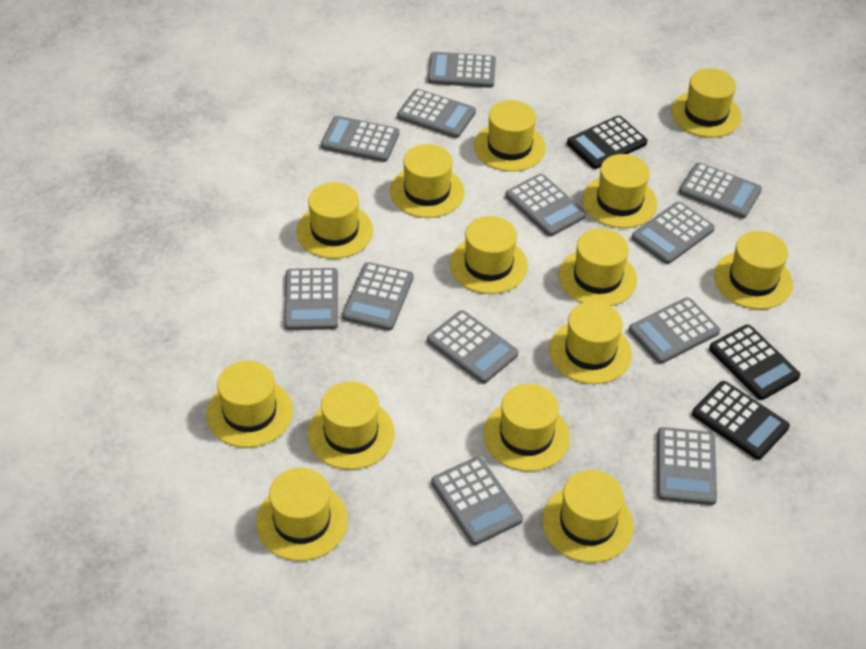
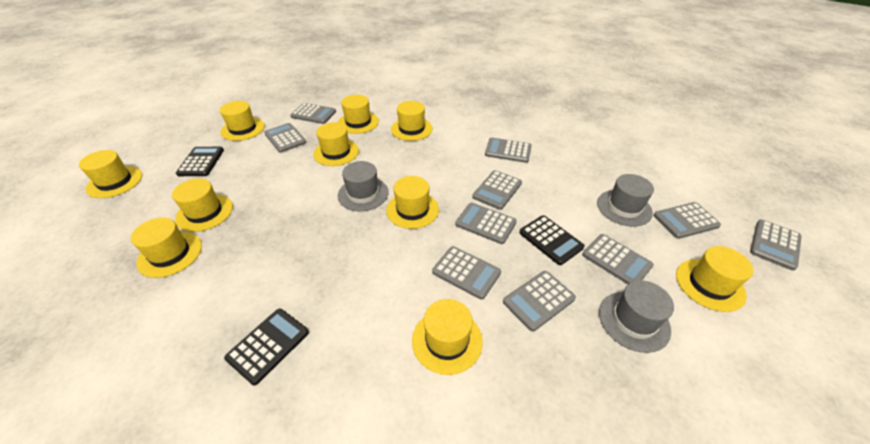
grey calculator: [284,268,338,330] [321,116,399,162] [342,262,413,331] [397,89,476,138] [427,310,518,384] [428,52,496,88] [431,457,523,545] [505,174,586,236] [629,297,720,364] [632,202,715,264] [657,427,717,505] [679,162,762,218] = 12 -> [264,123,306,153] [290,103,336,124] [432,246,501,300] [455,203,517,244] [472,170,522,210] [485,138,532,163] [503,271,576,332] [582,234,654,284] [654,202,721,239] [750,220,802,271] = 10
grey hat: none = 0 -> [338,161,389,211] [597,174,654,227] [599,280,674,353] = 3
yellow hat: [206,361,293,448] [256,468,348,561] [296,182,373,259] [307,381,395,470] [390,144,465,218] [450,216,528,294] [474,100,546,172] [483,384,570,471] [542,470,634,563] [549,301,632,384] [558,228,637,306] [582,154,657,228] [671,68,742,138] [714,231,793,309] = 14 -> [79,150,142,198] [131,217,202,278] [172,178,233,232] [220,101,265,141] [313,122,359,166] [338,95,379,134] [386,176,439,229] [391,101,433,141] [412,299,483,375] [676,246,754,312] = 10

